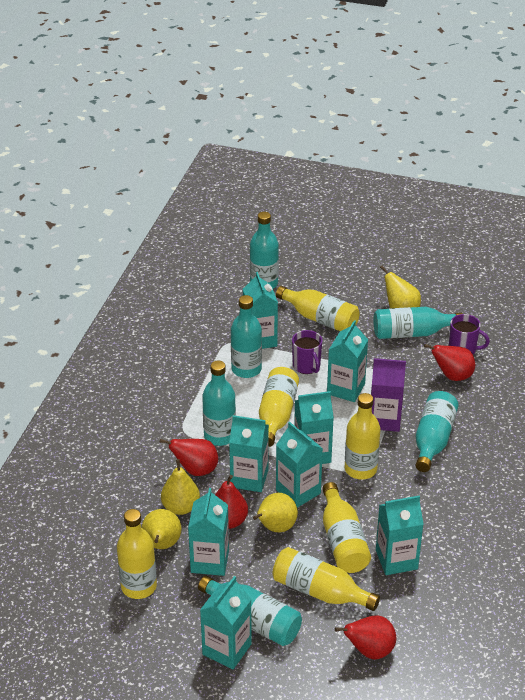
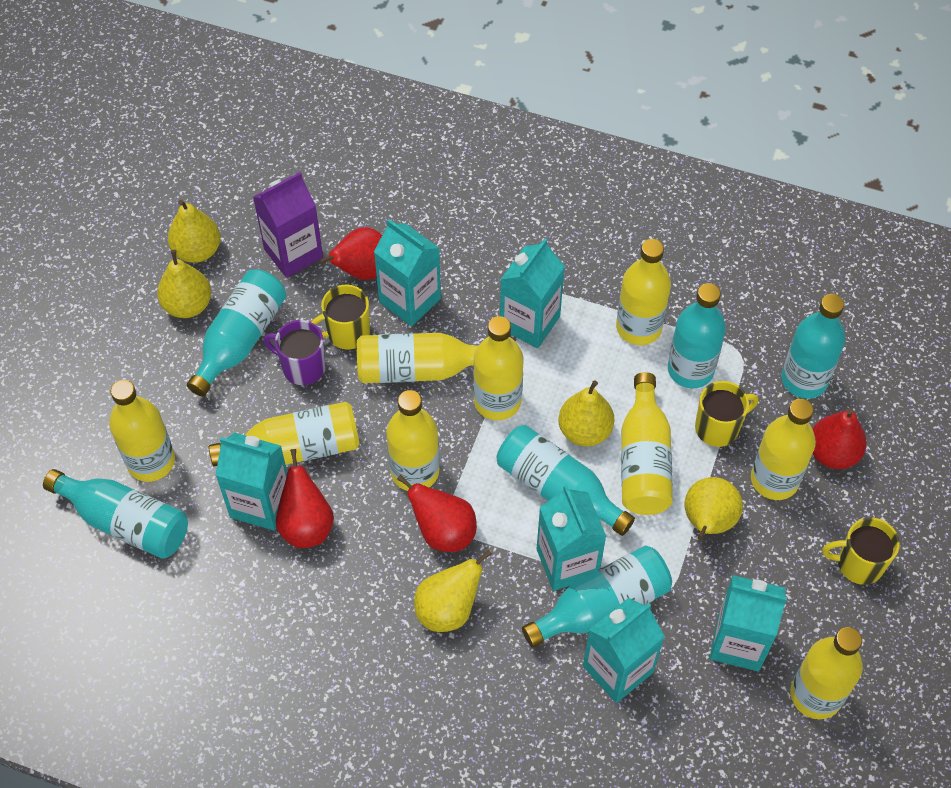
purple mug: [292,330,323,374] [449,314,490,354] = 2 -> [264,320,326,385] = 1
turquoise carton: [188,488,229,576] [200,576,252,669] [229,415,269,492] [243,272,278,349] [276,422,323,508] [294,391,334,464] [327,320,368,402] [376,496,424,575] = 8 -> [216,433,287,531] [374,219,441,326] [500,238,565,348] [537,485,607,591] [583,598,665,703] [710,575,787,671] = 6
yellow bottle: [117,509,157,599] [259,367,299,447] [272,547,380,611] [276,286,360,331] [322,482,371,573] [344,393,380,480] = 6 -> [109,380,175,482] [209,402,360,466] [357,333,478,383] [386,390,439,491] [473,316,523,420] [616,239,671,345] [621,372,673,515] [751,399,816,500] [790,627,863,719] = 9
yellow mug: none = 0 -> [311,285,370,350] [695,381,758,447] [822,517,900,585] = 3
yellow pear: [141,509,182,549] [161,459,200,515] [253,493,298,532] [380,266,421,308] = 4 -> [157,250,211,318] [168,200,221,263] [414,549,492,632] [558,380,614,446] [685,477,743,540] = 5

